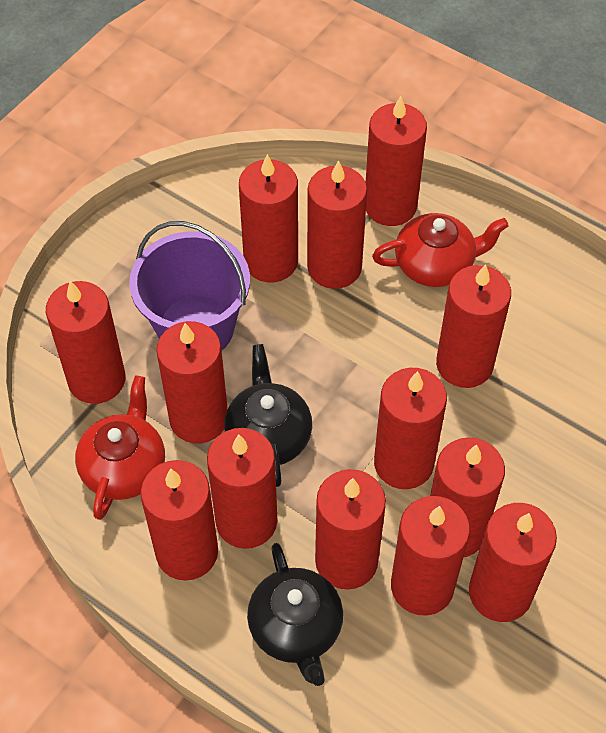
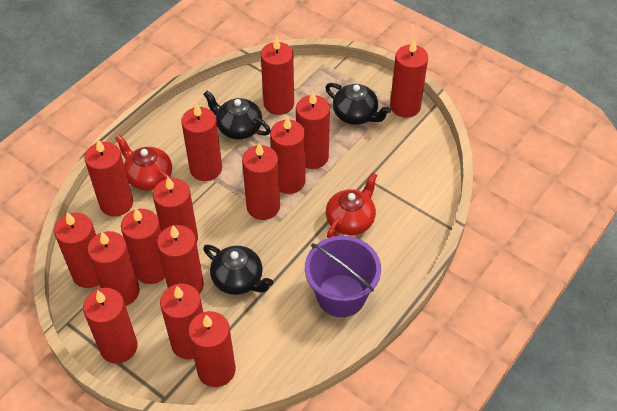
black teapot: [224,344,312,487] [247,543,343,686] = 2 -> [203,91,271,140] [203,245,273,295] [325,83,391,125] = 3
red candle: [46,281,125,404] [141,460,218,581] [156,321,228,444] [207,428,277,549] [239,154,298,282] [307,160,367,289] [315,469,386,590] [366,96,427,226] [374,368,447,489] [391,496,470,616] [430,437,505,557] [436,264,511,388] [469,503,557,622] = 13 -> [54,212,99,288] [83,288,138,364] [85,139,133,217] [88,231,140,306] [121,208,165,284] [153,177,198,243] [157,225,204,294] [160,284,203,359] [181,103,222,181] [188,311,236,387] [242,143,280,220] [261,36,294,115] [270,116,306,194] [296,92,330,169] [390,40,428,118] = 15

